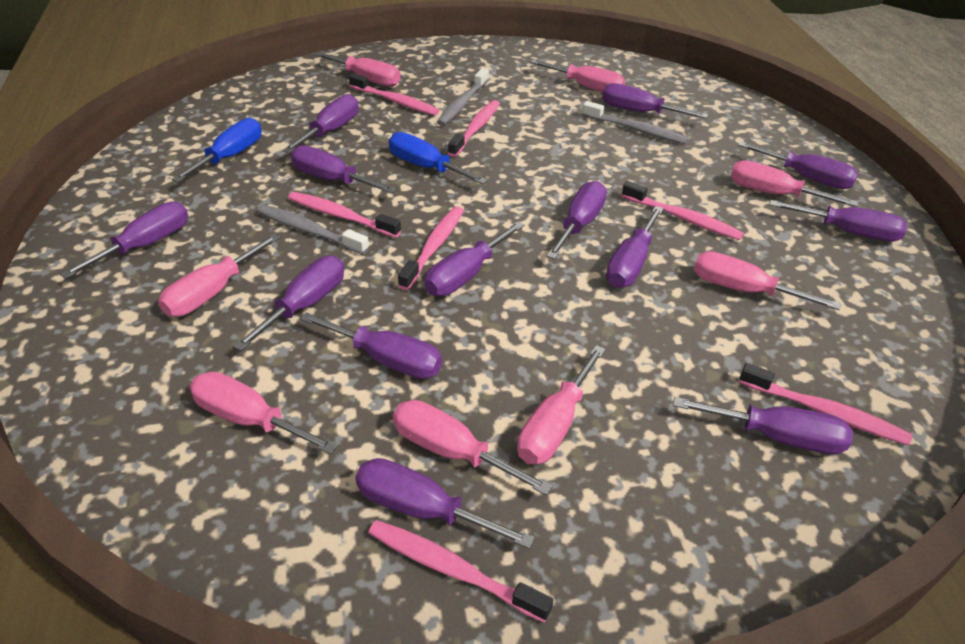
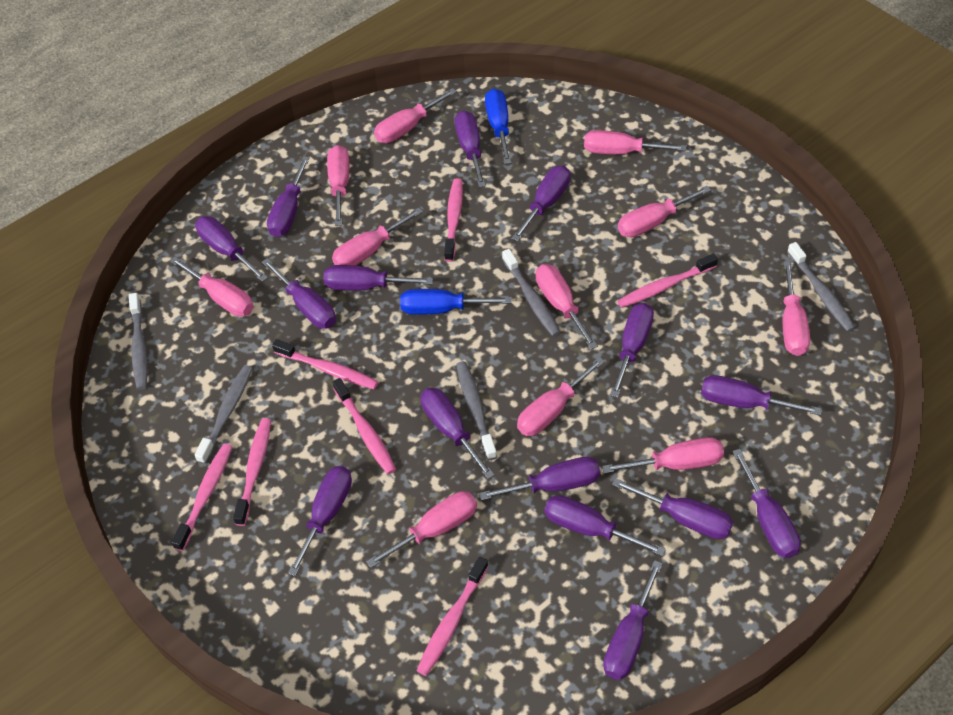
grey toothbrush: [257,205,369,254] [437,68,489,126] [582,101,688,144] = 3 -> [129,293,148,390] [195,365,253,464] [456,361,497,460] [502,249,561,336] [787,242,855,332] = 5
pink screwdriver: [158,233,280,317] [190,371,338,454] [314,52,400,87] [393,400,553,495] [517,345,606,465] [530,59,625,92] [694,251,841,310] [731,160,858,207] = 8 -> [170,256,254,317] [327,145,349,226] [332,207,423,266] [366,491,477,568] [374,88,457,143] [517,357,605,436] [536,264,598,349] [584,130,687,154] [602,437,724,474] [618,186,711,237] [783,262,810,356] = 11
purple screwdriver: [60,202,188,279] [233,256,344,351] [282,94,359,153] [291,146,396,194] [300,312,442,379] [355,458,535,549] [424,221,525,296] [546,181,607,259] [602,83,709,119] [606,206,664,288] [673,397,853,454] [738,141,858,189] [769,200,908,242] = 13 -> [195,216,268,282] [262,258,336,329] [267,156,310,237] [288,466,352,576] [323,265,433,290] [421,388,494,479] [455,111,486,188] [479,457,600,501] [511,166,570,241] [545,495,666,556] [603,560,663,680] [610,303,654,398] [612,478,733,539] [701,375,822,415] [732,449,800,558] = 15

